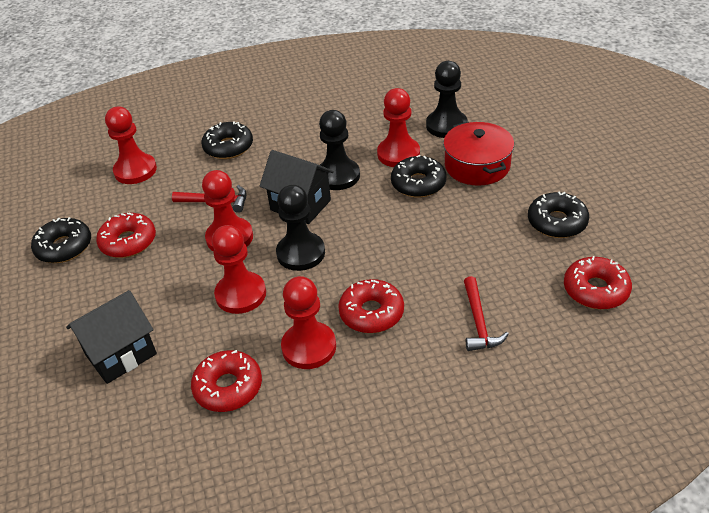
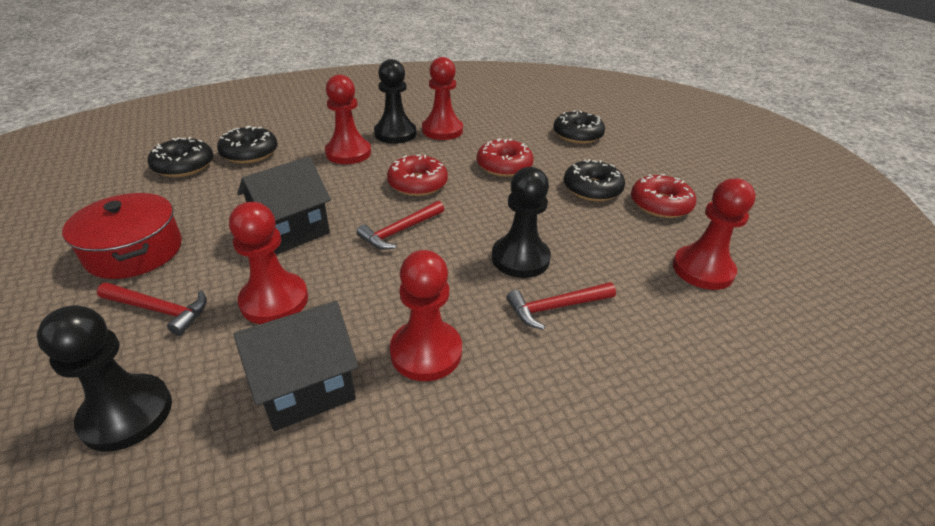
red donut: [96,213,156,258] [191,350,262,412] [338,279,404,333] [564,256,632,310] = 4 -> [387,154,448,196] [477,138,534,177] [631,174,696,218] = 3
red hammer: [172,185,246,213] [464,276,509,351] = 2 -> [97,283,207,336] [357,201,444,249] [506,282,616,330] = 3

